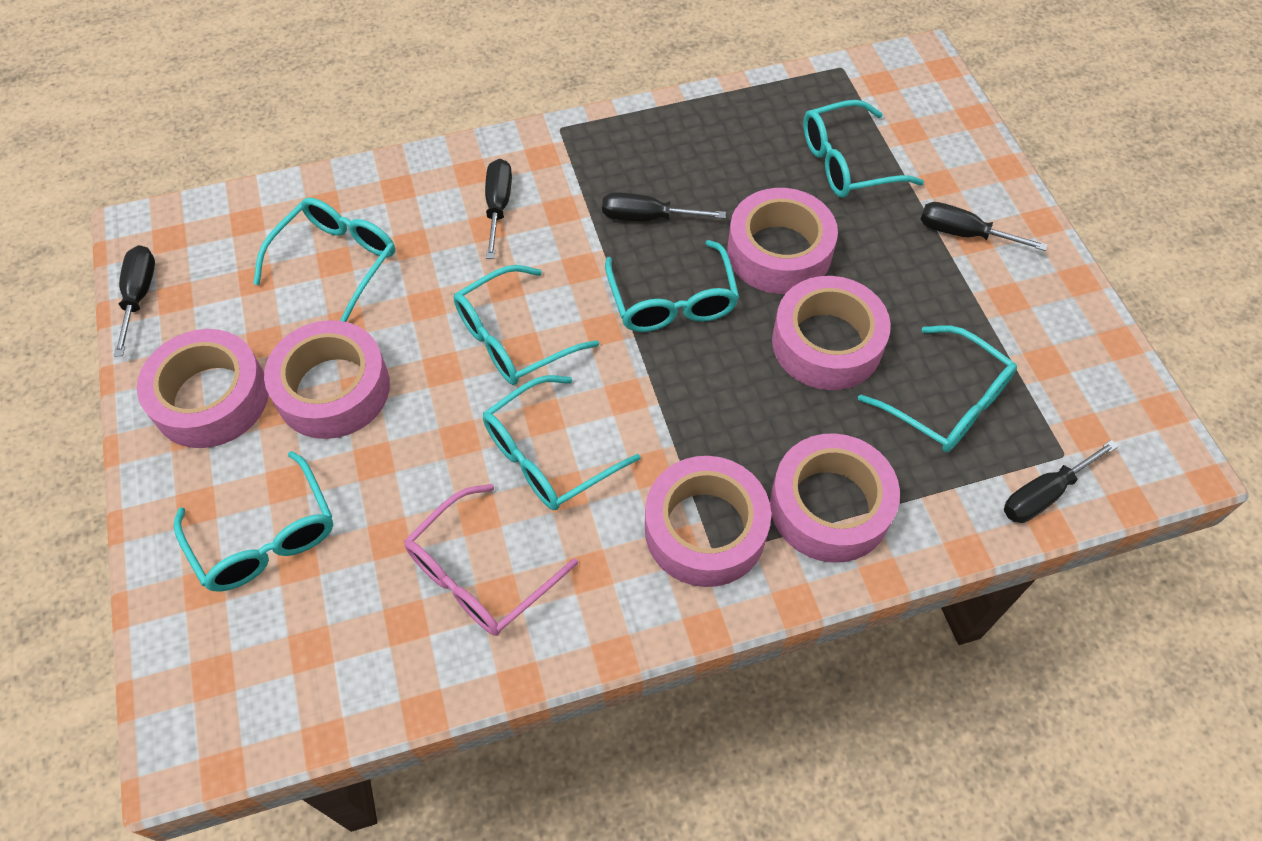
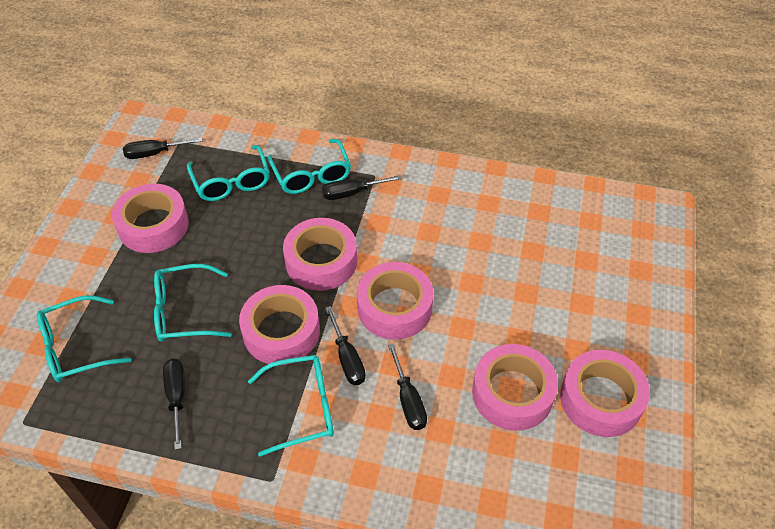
pink glasses: [404,484,578,636] = 1 -> none = 0
turquoise glasses: [174,451,333,592] [253,198,395,322] [453,265,599,385] [483,375,641,510] [605,240,739,332] [803,100,924,198] [858,325,1017,452] = 7 -> [37,295,131,382] [154,264,232,342] [187,145,270,201] [248,355,334,456] [268,139,351,194] = 5

